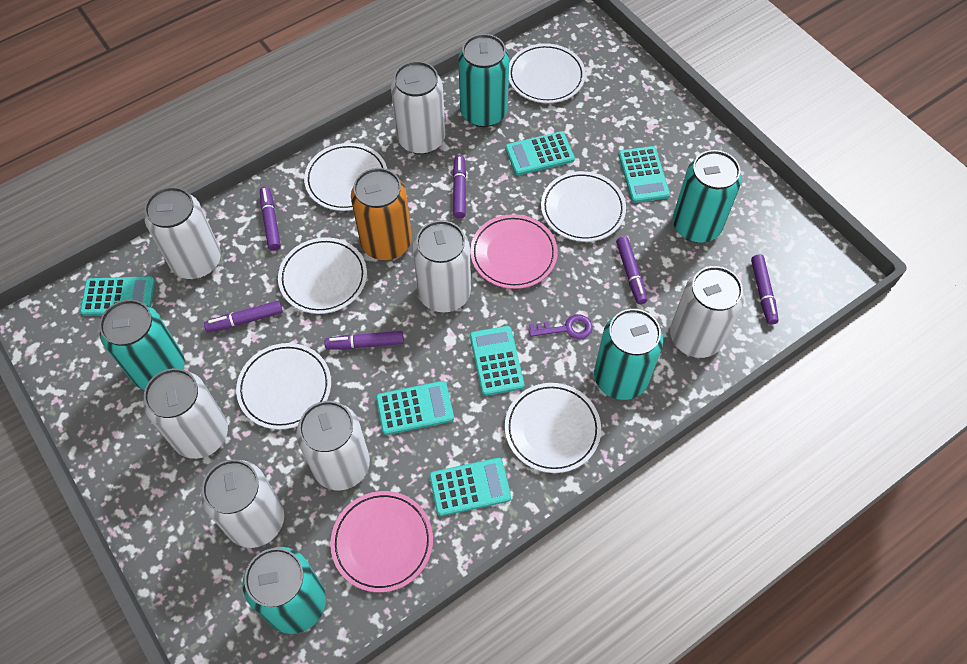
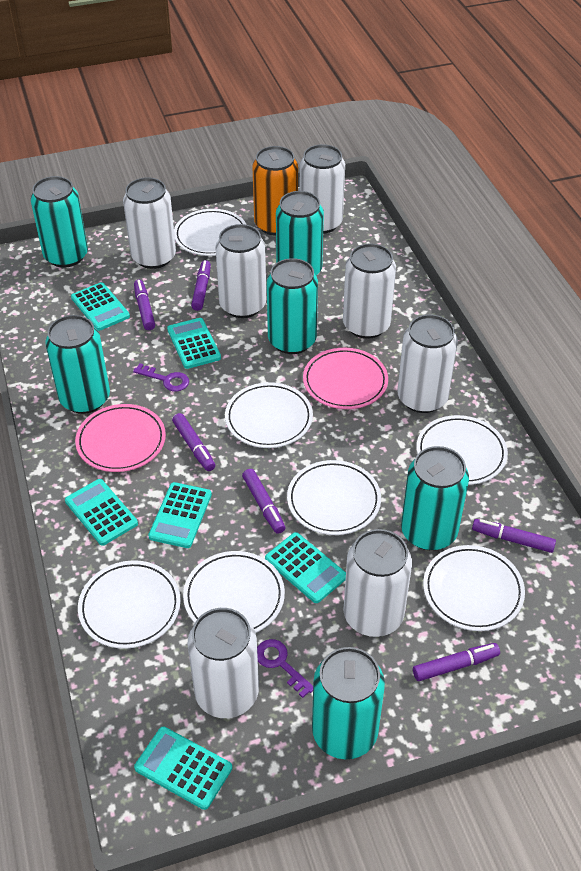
purple key: [529,314,593,339] = 1 -> [133,363,189,392] [257,639,313,698] = 2
turquoise can: [99,300,185,390] [242,547,326,634] [458,34,509,127] [594,309,663,400] [673,150,742,243] = 5 -> [31,176,88,268] [45,315,110,414] [267,258,318,354] [276,191,324,275] [312,647,385,759] [401,446,469,551] = 6
white plate: [236,343,331,430] [278,237,367,314] [304,143,387,211] [505,383,601,473] [509,43,586,103] [541,171,626,242] = 6 -> [78,560,181,649] [174,209,247,256] [183,551,285,633] [225,382,313,448] [287,460,381,535] [417,415,508,485] [423,545,525,631] = 7

